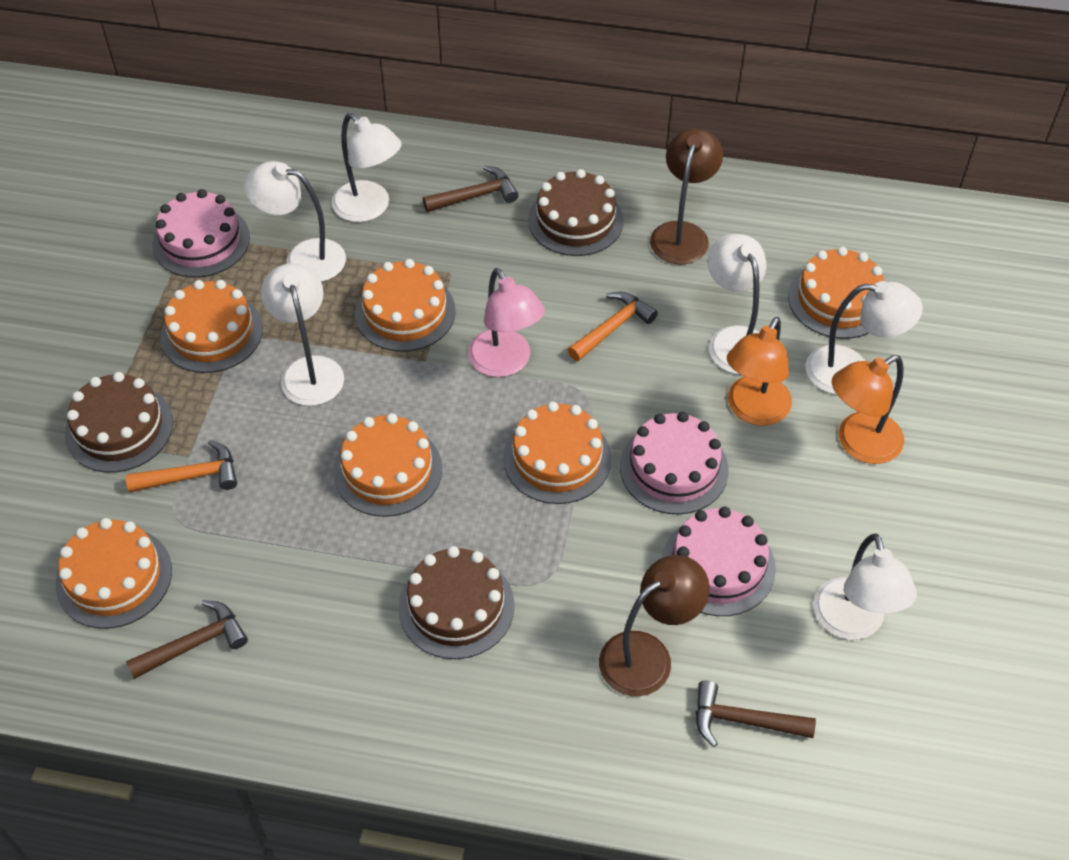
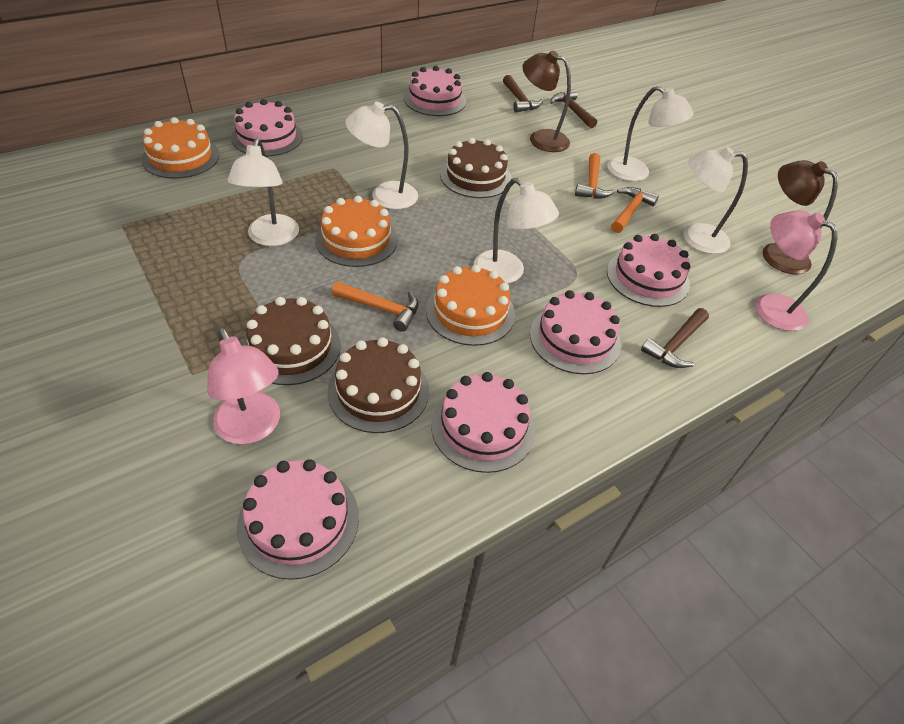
orange cake: [56,518,172,629] [160,280,263,373] [333,413,442,517] [355,259,456,352] [503,402,611,504] [788,247,884,339] = 6 -> [141,117,220,179] [315,196,398,267] [426,265,515,346] = 3
orange hammer: [126,440,237,492] [568,292,658,361] = 2 -> [332,282,418,332] [575,153,615,199] [611,187,659,233] = 3
orange lamp: [727,317,792,426] [832,355,904,464] = 2 -> none = 0
pink cake: [152,189,250,277] [620,412,729,515] [662,507,776,616] = 3 -> [231,99,303,157] [237,459,359,580] [404,66,466,116] [431,372,535,473] [530,290,621,374] [607,234,690,307] = 6
pink lamp: [468,268,545,377] = 1 -> [207,327,280,444] [755,210,838,331] = 2
white lamp: [244,161,346,282] [261,263,344,406] [332,113,402,222] [708,234,766,374] [806,281,923,394] [813,533,917,640] = 6 -> [228,138,299,246] [345,102,418,210] [474,178,559,284] [608,86,694,181] [684,147,748,254] = 5

